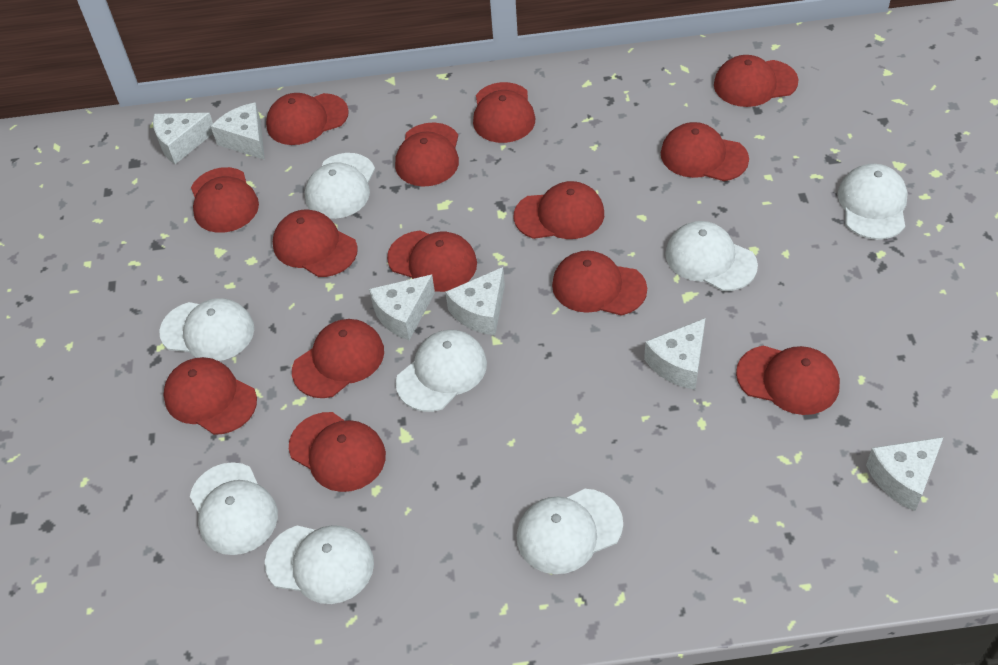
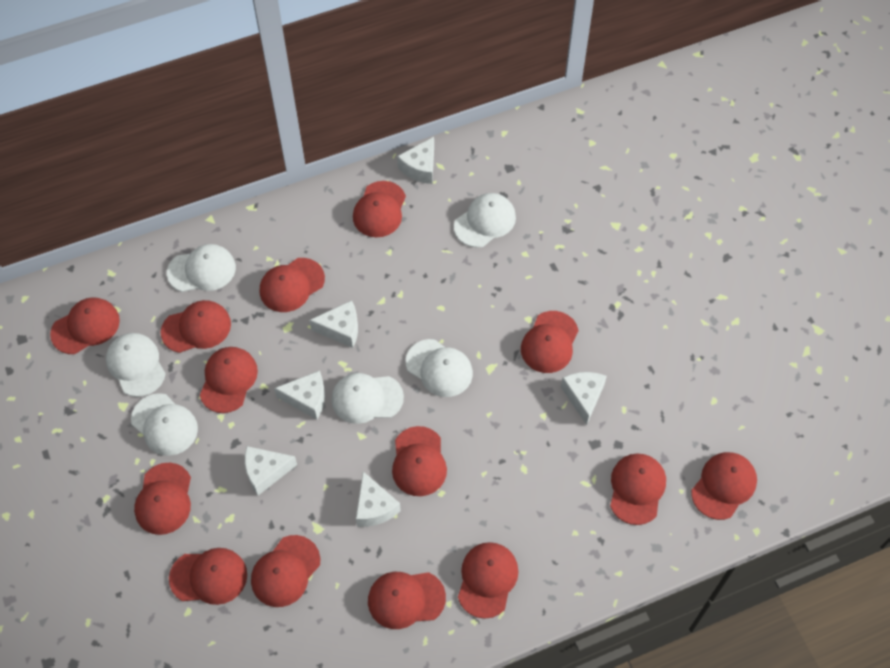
white cap: [160,298,254,361] [190,462,278,555] [265,525,374,604] [305,153,375,219] [396,330,487,412] [516,489,623,574] [665,221,758,291] [838,164,908,240] = 8 -> [106,333,166,397] [131,393,198,456] [167,244,236,292] [331,373,404,424] [406,339,473,397] [454,193,516,248] = 6

